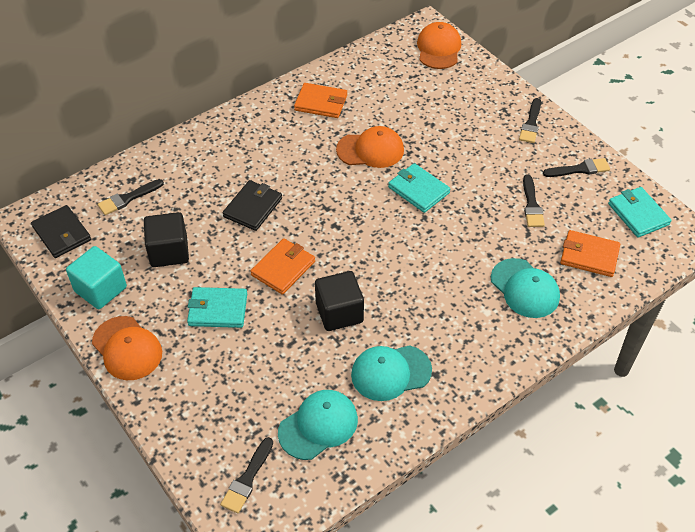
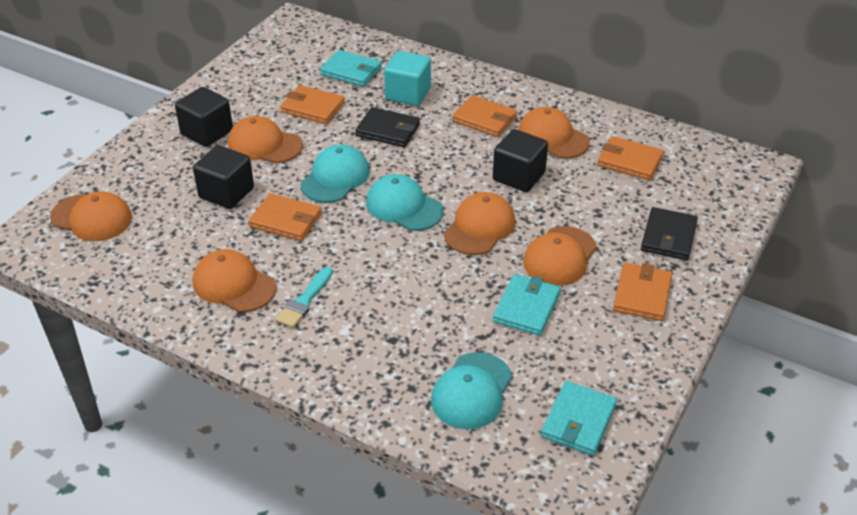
black brush: [98,179,164,215] [220,437,273,514] [519,98,541,143] [523,175,545,227] [543,158,610,177] = 5 -> none = 0
black cube: [144,212,189,267] [315,271,364,331] = 2 -> [175,87,233,147] [193,145,254,209] [493,129,548,192] = 3
orange cap: [92,316,162,380] [336,126,404,168] [417,22,461,69] = 3 -> [50,191,132,241] [193,249,276,312] [228,116,303,163] [444,192,515,255] [518,107,590,159] [523,226,597,286] = 6
orange wallet: [250,238,315,295] [294,83,347,118] [560,230,620,277] = 3 -> [248,193,322,241] [280,85,345,124] [452,95,518,137] [598,136,664,180] [613,263,672,321] = 5
turquoise brush: none = 0 -> [275,267,333,328] = 1

